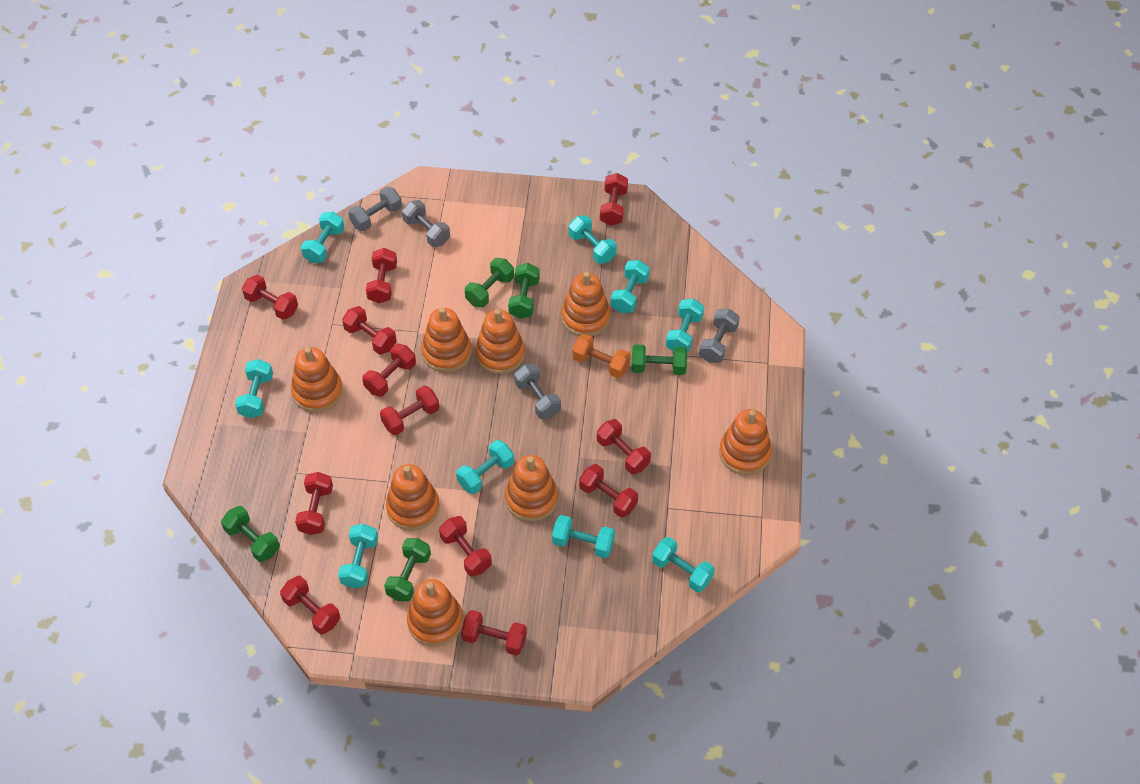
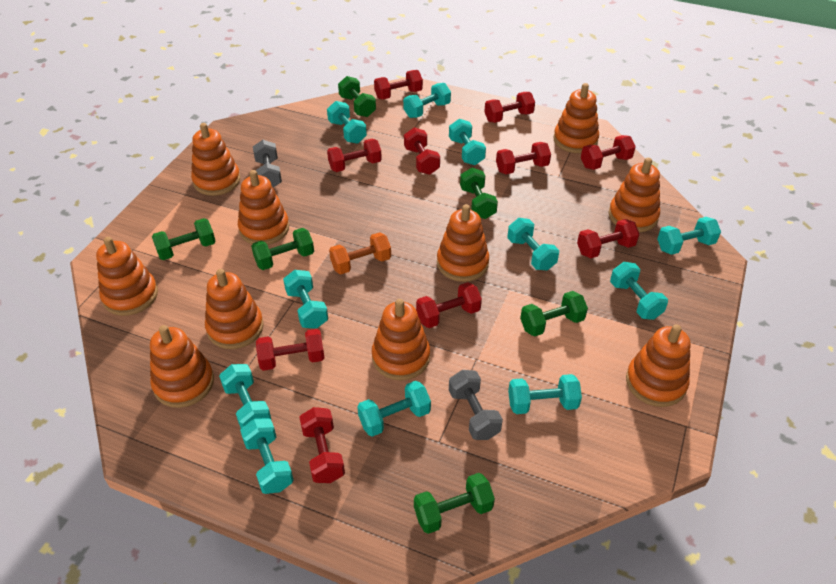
green dumbbell: [221,506,279,562] [384,538,431,601] [465,258,514,308] [508,263,540,319] [631,344,687,375] = 5 -> [152,218,216,260] [251,228,314,270] [338,76,376,117] [414,473,495,534] [460,168,498,219] [520,291,588,337] = 6
grey dumbbell: [348,186,402,231] [402,200,450,247] [514,364,561,419] [699,309,740,363] = 4 -> [253,140,282,187] [449,370,503,440] = 2
orange stacking toy: [291,347,343,413] [386,464,440,531] [407,579,463,647] [421,307,471,372] [475,309,525,374] [505,455,558,521] [562,272,610,336] [719,409,772,475] = 8 -> [96,237,158,316] [150,325,214,408] [191,123,240,196] [205,269,264,349] [238,170,289,245] [372,299,430,380] [437,204,489,282] [553,83,599,153] [608,158,660,232] [626,324,690,407] = 10
red dumbbell: [242,275,298,320] [280,576,340,634] [295,472,333,535] [342,306,397,355] [362,344,416,397] [366,248,397,303] [380,386,439,435] [439,516,492,577] [461,610,527,656] [579,464,638,518] [597,419,651,474] [600,173,628,226] = 12 -> [256,329,325,371] [299,407,345,483] [327,139,382,172] [374,70,423,99] [404,127,440,175] [416,282,482,328] [484,92,535,123] [496,142,551,174] [577,219,639,258] [581,135,636,170] = 10
turquoise dumbbell: [235,359,273,418] [301,212,344,263] [338,524,378,588] [456,440,514,494] [552,515,615,558] [569,215,617,264] [611,260,650,313] [652,537,715,592] [666,299,704,352] = 9 -> [219,364,271,428] [240,418,294,494] [283,270,328,329] [327,101,367,144] [357,381,431,437] [403,83,451,118] [449,119,486,165] [507,218,559,271] [508,374,582,414] [610,262,668,320] [657,217,721,255] = 11

